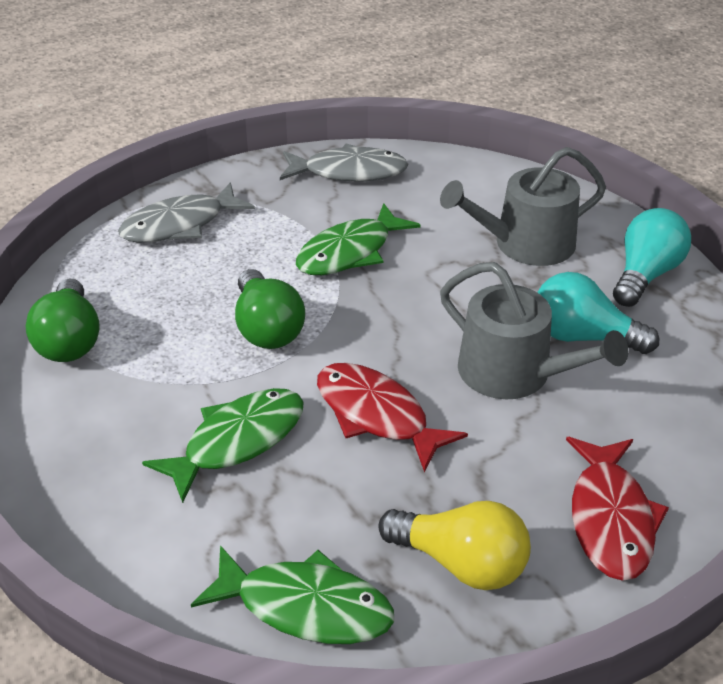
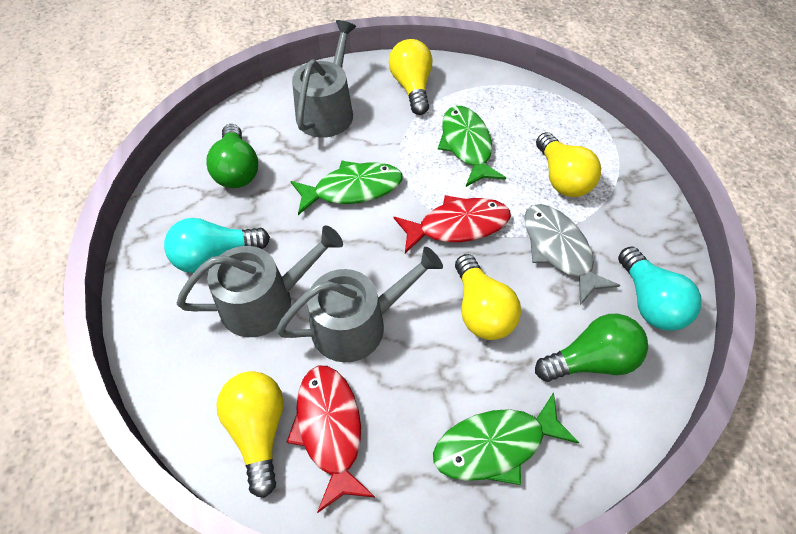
grey fish: [118,182,255,243] [280,144,408,182] = 2 -> [524,204,620,305] = 1
grey watering can: [440,147,606,266] [440,262,628,399] = 2 -> [177,225,343,337] [276,247,443,362] [292,20,356,138] = 3
yellow light bulb: [378,501,531,590] = 1 -> [216,371,283,498] [389,39,432,115] [455,254,521,340] [536,132,601,197] = 4

